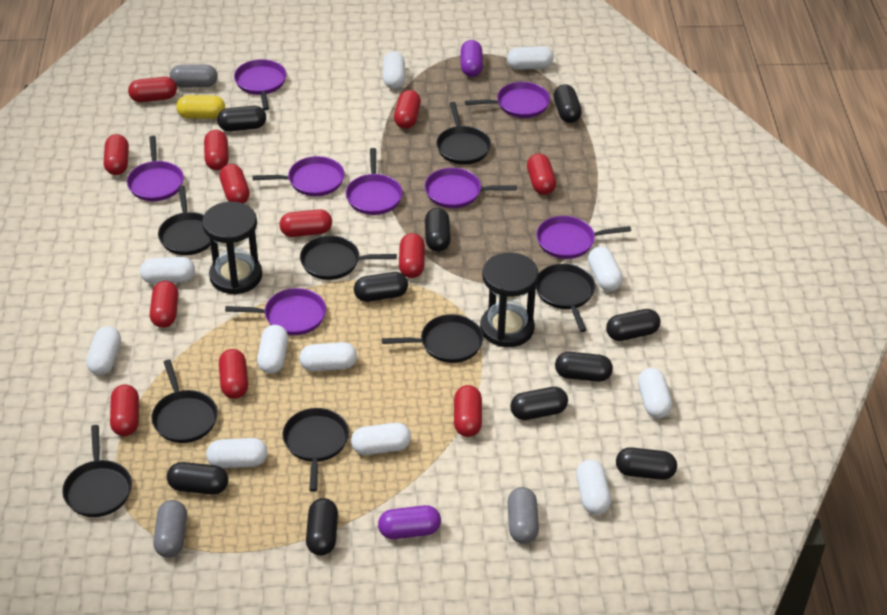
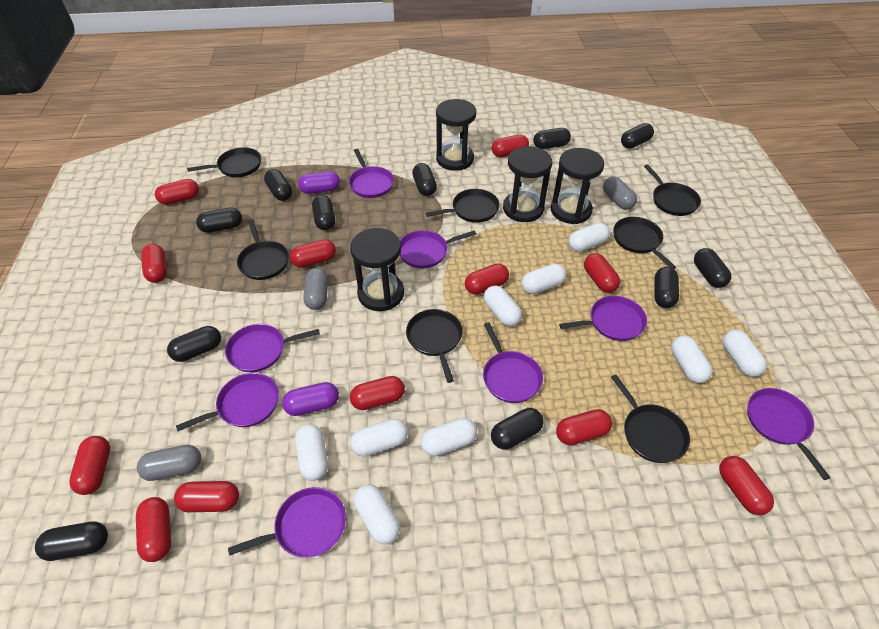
black capsule: [167,462,228,495] [217,106,266,131] [306,498,338,556] [354,272,408,302] [425,208,451,252] [510,387,568,420] [554,84,582,123] [555,352,613,382] [606,309,660,341] [616,447,677,480] = 10 -> [35,521,108,561] [167,326,221,362] [196,207,242,233] [264,169,292,201] [312,195,335,231] [412,163,437,196] [491,408,544,449] [533,128,571,149] [621,123,654,149] [654,267,679,308] [694,248,731,288] = 11
black hourglass: [202,201,262,294] [480,252,539,347] = 2 -> [350,228,404,311] [436,99,476,171] [503,146,552,222] [551,148,604,224] = 4
black pan: [62,425,132,517] [151,359,218,443] [158,185,211,255] [283,408,349,492] [300,236,397,280] [382,314,484,363] [436,102,491,165] [536,264,595,332] = 8 -> [187,147,261,177] [237,219,289,280] [406,309,462,383] [426,189,500,223] [611,375,690,463] [613,217,676,269] [644,164,701,216] = 7
white capsule: [86,326,121,375] [140,257,195,284] [206,438,268,468] [257,325,288,374] [299,342,357,371] [351,423,411,455] [383,51,405,89] [507,46,554,70] [576,459,611,515] [588,247,623,291] [638,368,672,418] = 11 -> [295,424,328,481] [350,419,408,457] [354,484,400,544] [421,418,477,456] [484,285,522,326] [522,264,566,294] [569,223,610,252] [671,335,712,383] [723,330,767,377] = 9
yellow capsule: [176,95,225,119] = 1 -> none = 0

